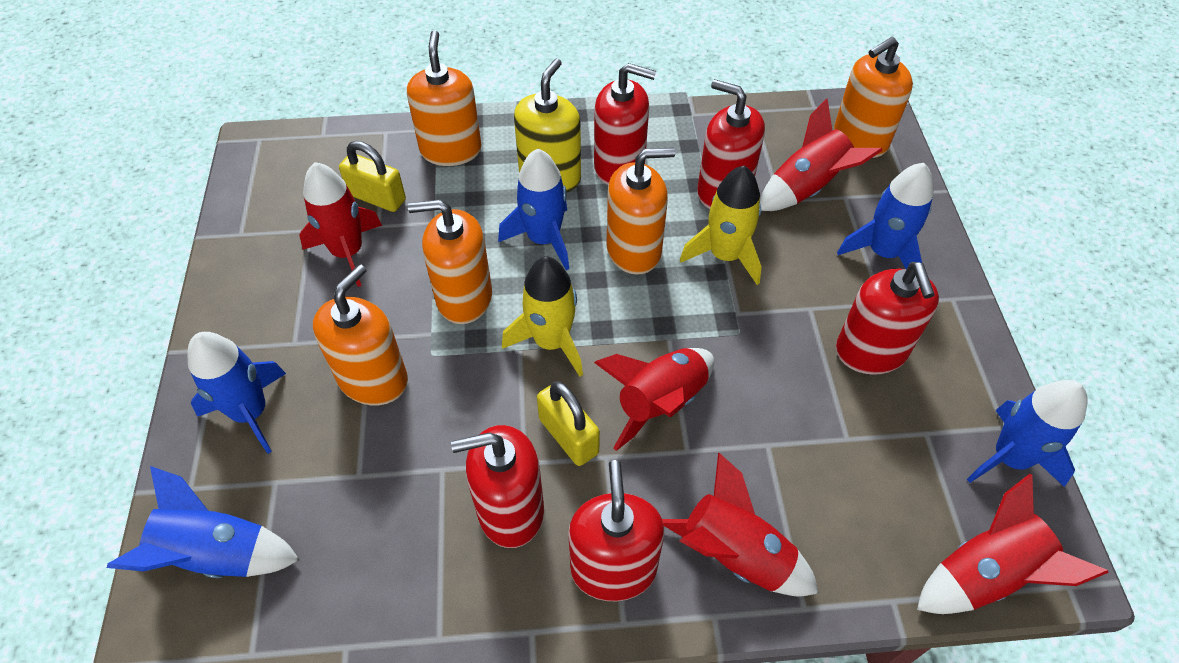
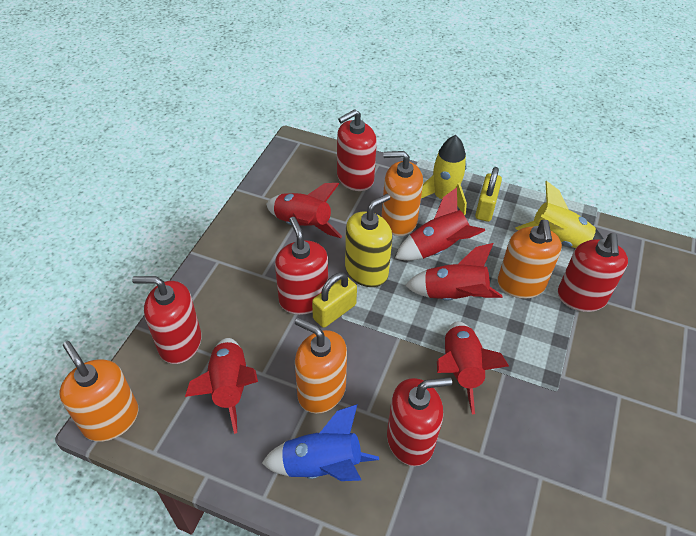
blue rocket: [107,466,300,578] [187,332,286,454] [498,149,569,270] [837,163,934,269] [967,380,1088,487] = 5 -> [262,404,379,481] = 1
orange soap dispenser: [313,264,408,405] [407,30,482,166] [408,200,492,324] [606,147,675,275] [834,37,913,158] = 5 -> [60,341,139,442] [295,318,347,414] [381,151,423,236] [497,220,562,299] = 4

